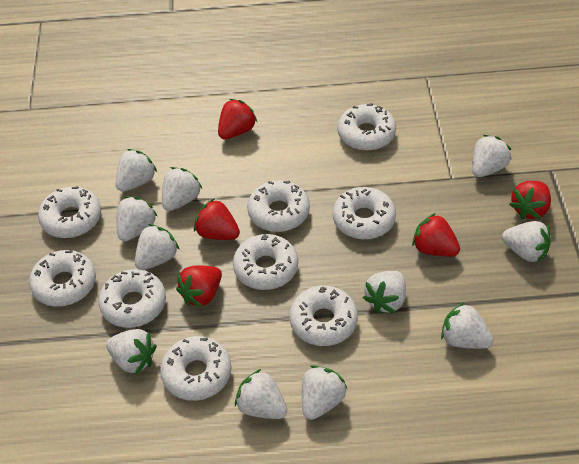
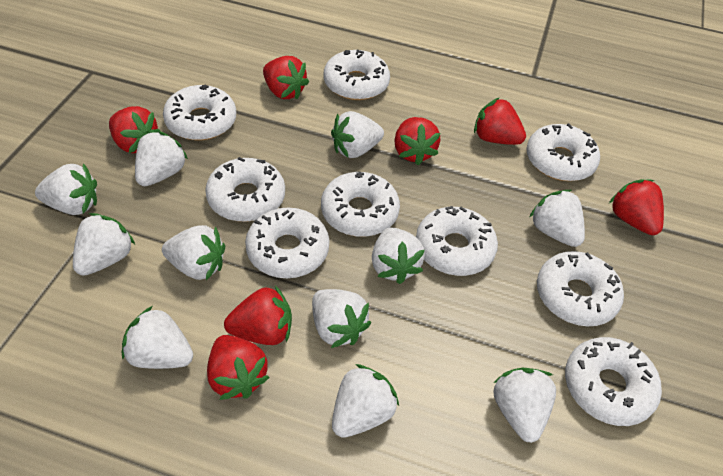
red strawberry: [176,265,222,307] [194,198,240,240] [218,99,257,139] [412,213,460,257] [509,181,551,220] = 5 -> [109,106,161,153] [207,335,270,400] [224,286,292,345] [263,56,309,99] [394,117,440,165] [474,97,526,145] [609,179,664,235] = 7

